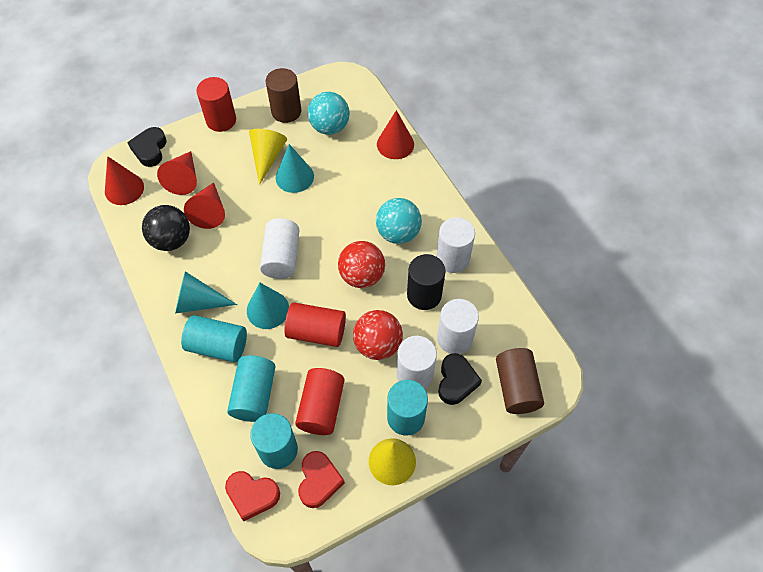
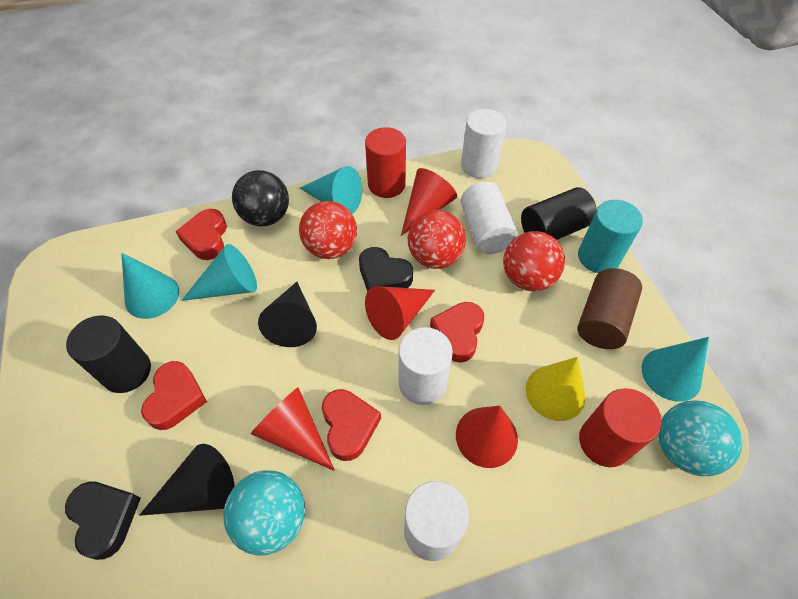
black cone: none = 0 -> [139,444,235,516] [258,282,317,347] = 2
black cylinder: [407,254,446,310] = 1 -> [66,315,151,393] [521,187,597,240] = 2
brown cylinder: [265,68,301,123] [496,348,544,414] = 2 -> [577,268,642,349] = 1
red ball: [338,241,385,288] [353,310,403,360] = 2 -> [299,201,357,259] [408,210,466,269] [503,231,565,291] = 3
red cylinder: [196,77,236,132] [284,302,346,347] [295,368,345,435] = 3 -> [365,127,406,198] [579,388,662,467] = 2
red heart: [225,471,280,521] [298,451,345,508] = 2 -> [141,361,207,430] [175,209,227,260] [322,389,381,461] [430,302,484,363] = 4
turquoise cone: [175,271,237,313] [247,283,289,329] [276,144,314,193] = 3 -> [121,253,179,319] [181,244,257,301] [300,166,362,214] [642,337,709,402] = 4
turquoise cylinder: [181,315,247,362] [227,355,275,422] [250,413,298,469] [387,380,428,435] = 4 -> [578,200,643,273] = 1
yellow cone: [249,129,287,185] [369,438,416,485] = 2 -> [526,357,586,421] = 1

